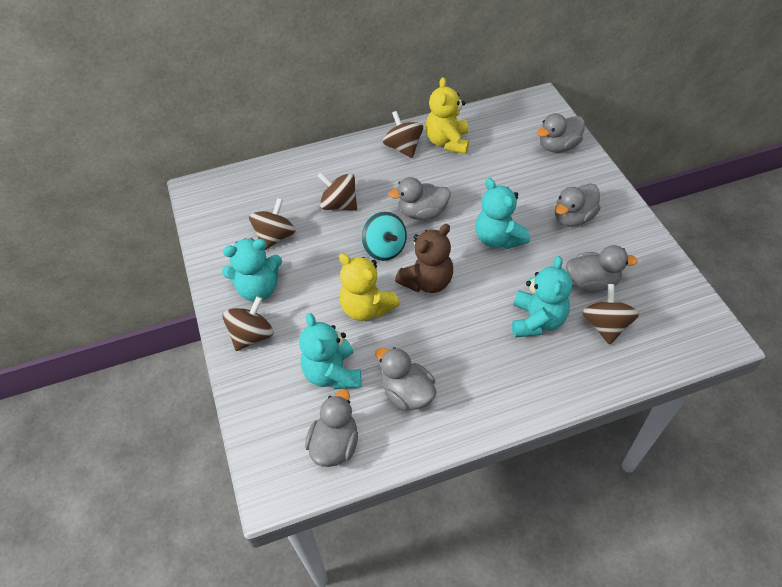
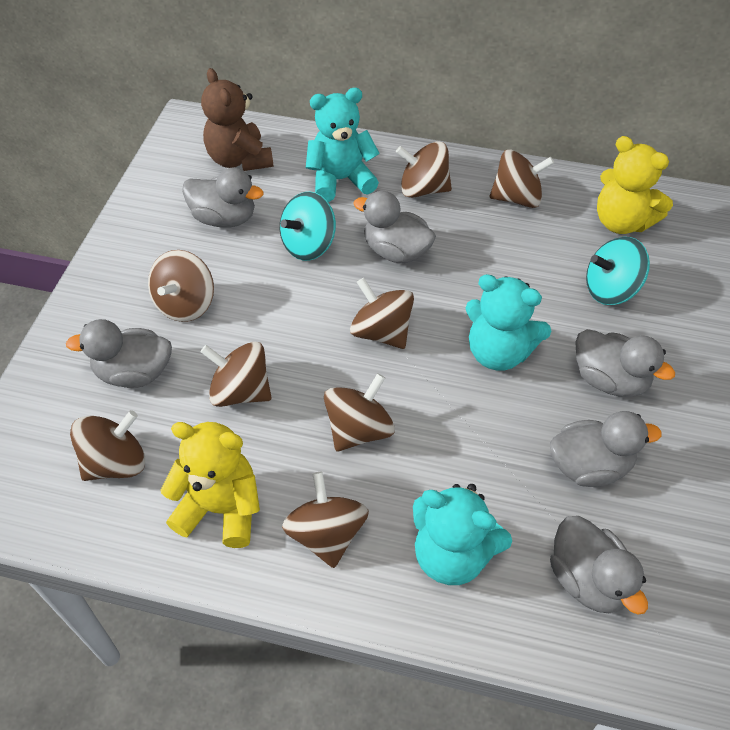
brown spinning top: [222,296,274,351] [249,198,296,250] [317,172,357,211] [383,111,423,158] [582,284,639,345] = 5 -> [70,410,145,481] [148,250,214,322] [200,342,272,407] [282,472,369,568] [324,373,395,451] [350,278,414,349] [396,141,452,198] [490,149,554,208] = 8
turquoise spinning top: [361,211,407,261] = 1 -> [280,192,336,261] [586,237,650,305] = 2
turquoise teddy bear: [222,238,282,301] [299,313,362,389] [476,178,530,249] [512,256,573,337] = 4 -> [306,88,380,202] [413,484,512,585] [465,274,551,371] = 3

